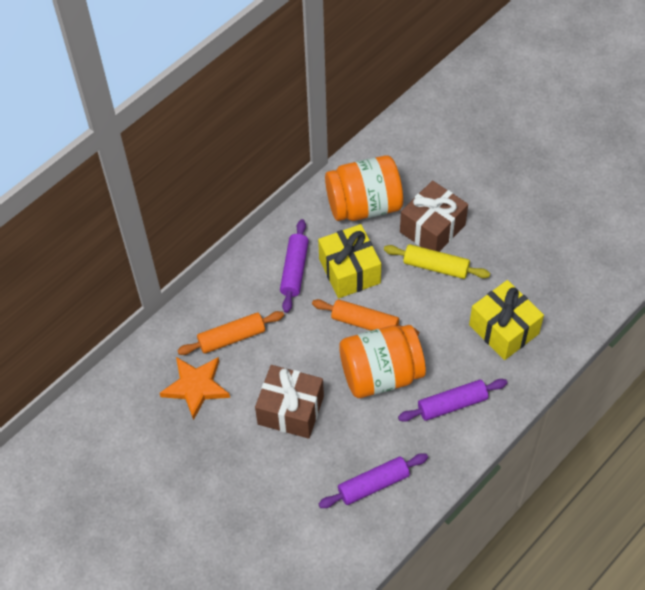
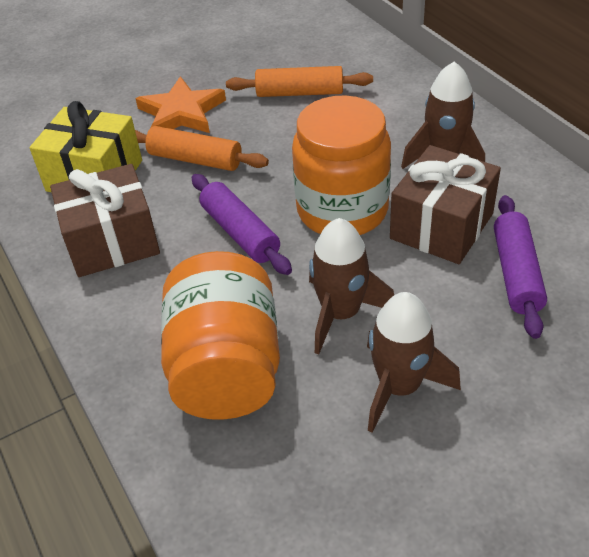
brown rocket: none = 0 -> [309,218,394,355] [367,292,461,433] [401,62,485,169] = 3
purple rolling pin: [280,219,309,313] [319,453,428,508] [398,379,507,422] = 3 -> [192,174,292,275] [494,195,547,339] = 2
yellow gift: [318,224,381,298] [469,280,544,360] = 2 -> [29,101,142,192] = 1
yellow rolling pin: [384,244,490,279] = 1 -> none = 0

